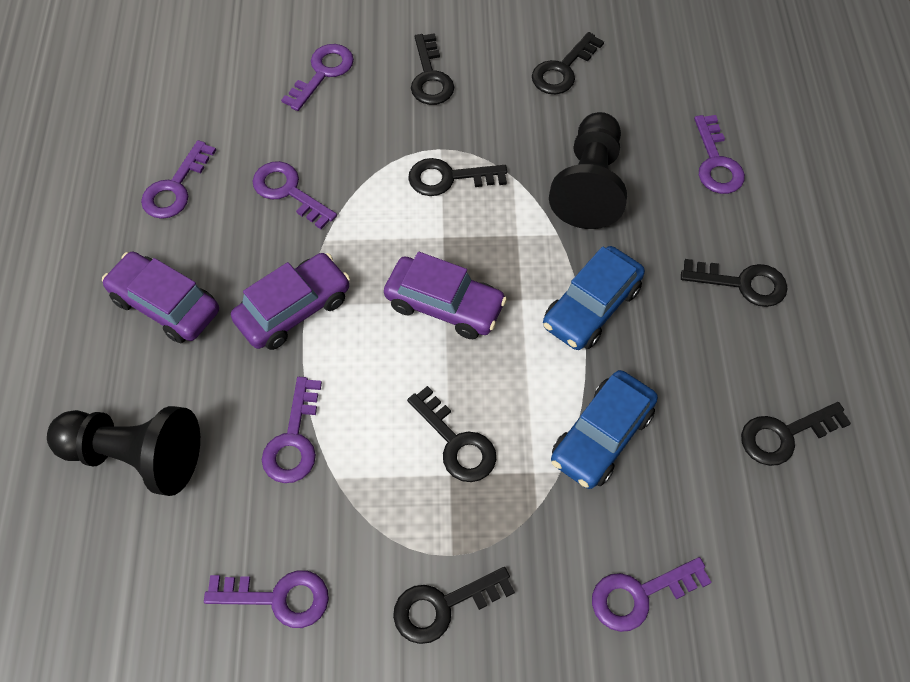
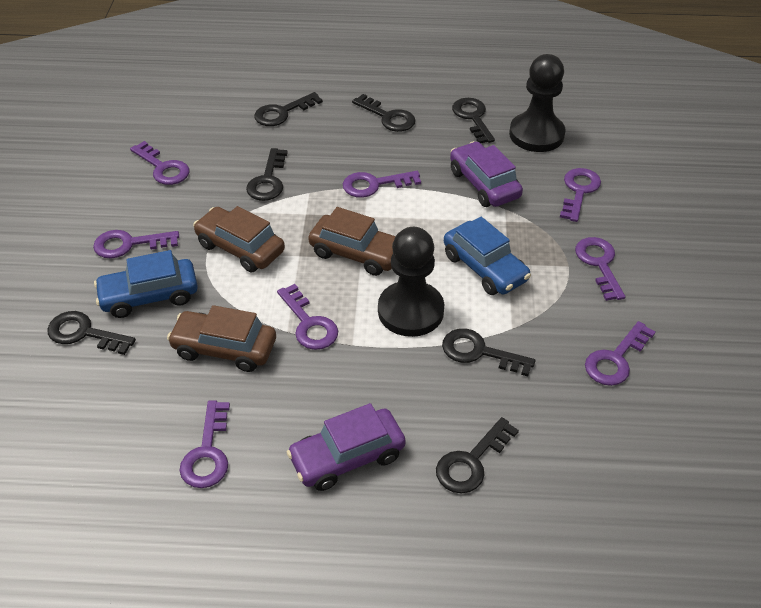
brown car: none = 0 -> [167,305,276,372] [193,206,285,272] [308,207,396,276] = 3
purple car: [102,252,219,343] [231,253,350,350] [384,252,507,339] = 3 -> [287,403,406,491] [450,141,523,207] = 2
purple key: [141,140,216,219] [204,570,329,628] [253,161,337,229] [262,377,322,483] [281,44,354,111] [592,557,712,632] [694,115,745,194] = 7 -> [93,230,179,259] [130,141,190,185] [179,400,230,488] [277,284,338,350] [343,171,421,198] [560,168,601,222] [575,237,625,301] [585,321,655,386] = 8

